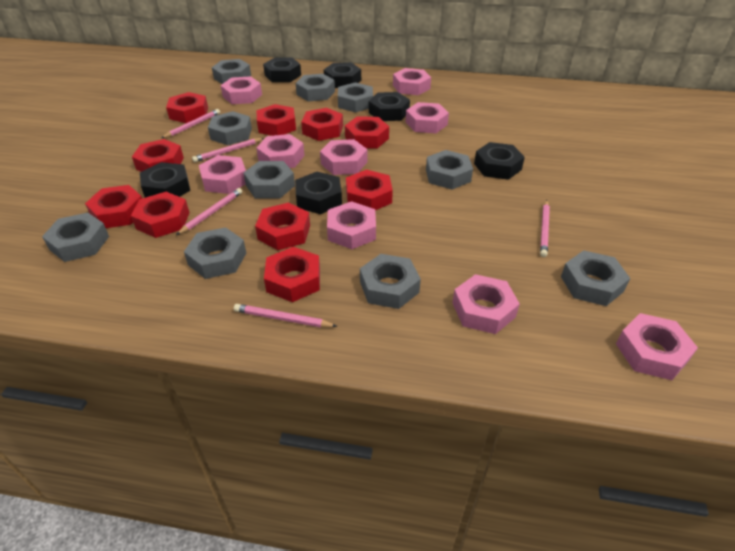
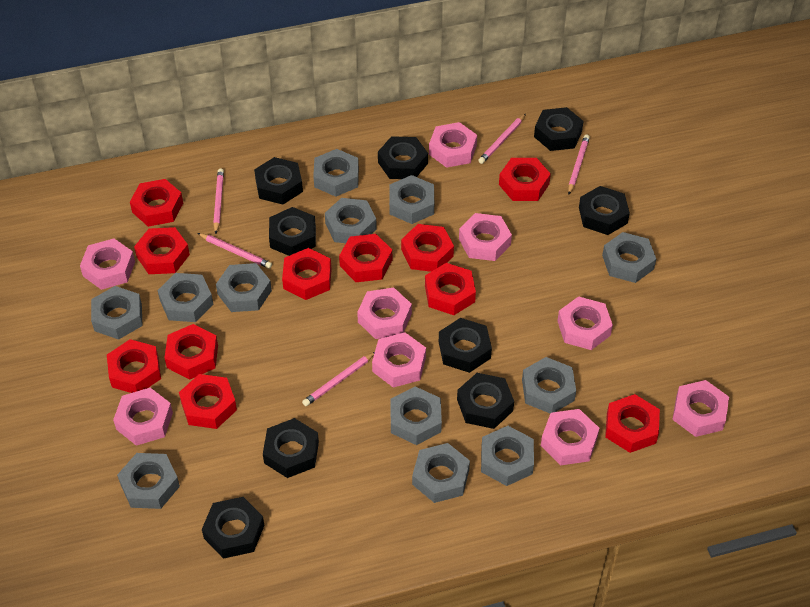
black nut: [140,162,190,198] [263,58,301,82] [295,172,342,214] [324,63,361,88] [369,92,410,121] [474,142,525,180] = 6 -> [202,497,264,559] [254,157,303,205] [263,418,319,478] [269,207,316,256] [378,136,428,179] [439,318,492,373] [457,373,514,429] [534,107,584,151] [579,186,630,235] = 9
grey nut: [42,213,109,262] [184,227,246,279] [208,111,252,145] [212,59,251,84] [244,161,295,198] [296,74,335,101] [338,82,373,113] [360,254,421,309] [426,150,473,190] [561,250,630,306] = 10 -> [91,286,143,340] [117,453,180,509] [157,273,213,322] [216,263,272,312] [313,149,359,197] [325,198,377,243] [389,175,434,224] [390,386,442,445] [412,443,470,503] [481,426,534,486] [522,357,576,413] [602,232,656,283] = 12
red nut: [85,185,142,228] [131,192,190,238] [132,139,184,172] [166,92,208,123] [255,203,310,250] [257,104,296,136] [264,247,320,302] [301,108,343,141] [345,116,389,149] [346,169,393,210] = 10 -> [107,339,161,393] [130,179,183,227] [134,227,190,274] [164,324,218,380] [179,374,237,429] [282,248,332,300] [339,234,392,282] [401,224,454,272] [425,263,476,315] [499,158,551,201] [605,394,660,453] = 11

